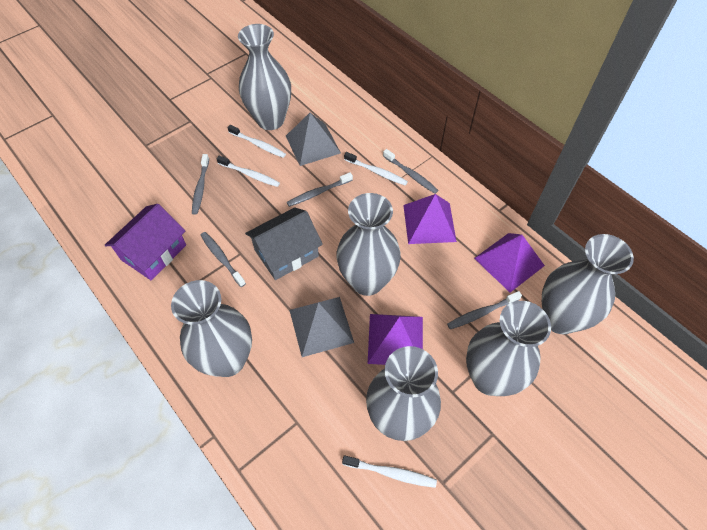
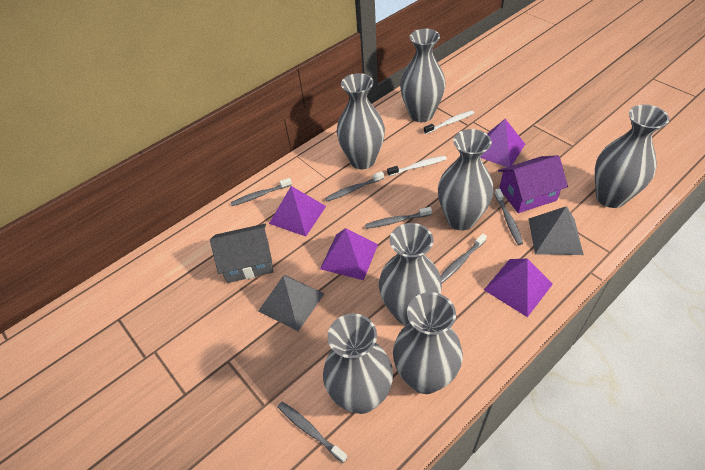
grey toothbrush: [192,154,209,215] [201,232,246,287] [287,172,353,207] [383,149,438,194] [447,291,522,329] = 5 -> [231,178,292,206] [278,402,348,463] [325,171,384,202] [365,207,432,229] [440,234,487,283] [494,189,523,245] = 6
grey vase: [171,280,252,377] [238,24,291,130] [337,193,401,296] [366,346,441,441] [466,301,551,396] [542,234,634,334] = 6 -> [323,313,393,414] [336,73,385,169] [379,223,442,325] [393,292,463,394] [400,29,446,122] [438,129,494,230] [595,104,669,208] = 7
purple pyramid: [368,314,423,365] [403,194,457,244] [474,233,545,292] = 3 -> [269,186,326,236] [320,228,378,280] [480,119,525,167] [484,258,553,317] = 4
white toothbrush: [217,156,280,187] [228,125,286,158] [342,455,437,488] [344,152,408,186] = 4 -> [387,156,447,176] [424,110,474,134] = 2

